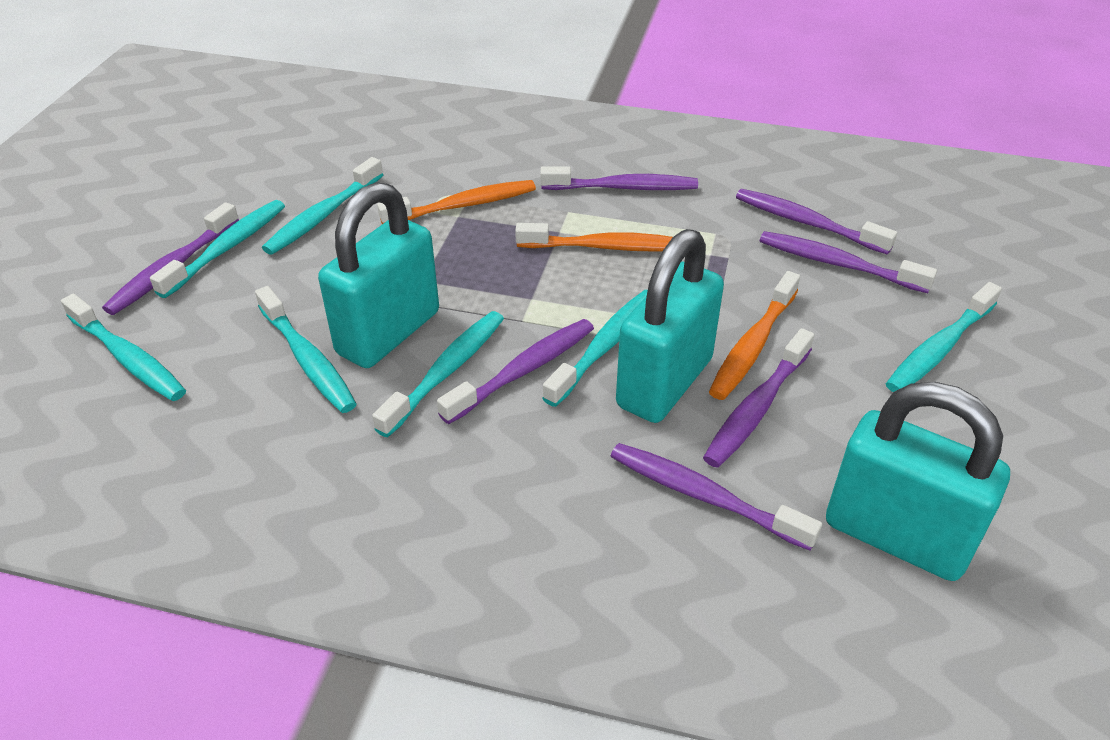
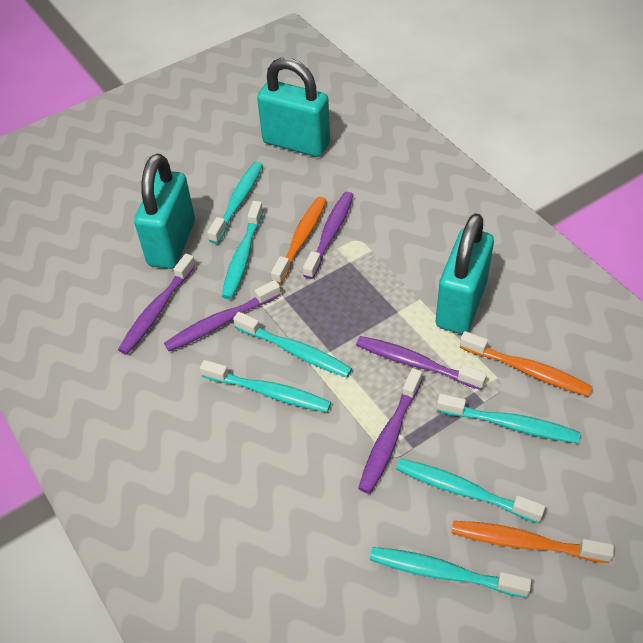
purple toothbrush: [102,202,239,315] [437,319,594,424] [540,166,698,190] [611,443,822,551] [703,328,814,468] [736,189,897,255] [760,231,937,293] = 7 -> [118,254,196,354] [164,280,281,351] [303,191,354,279] [356,336,487,390] [358,368,422,494] = 5

